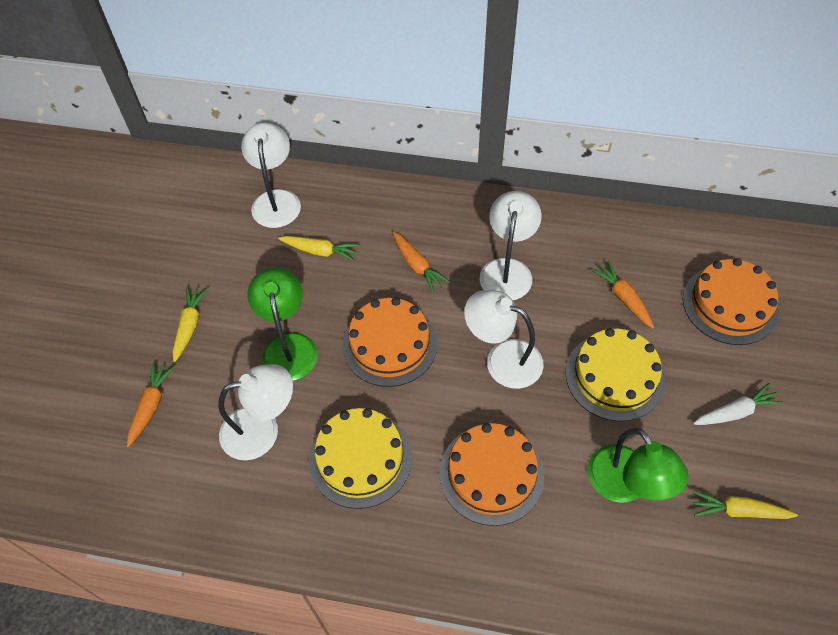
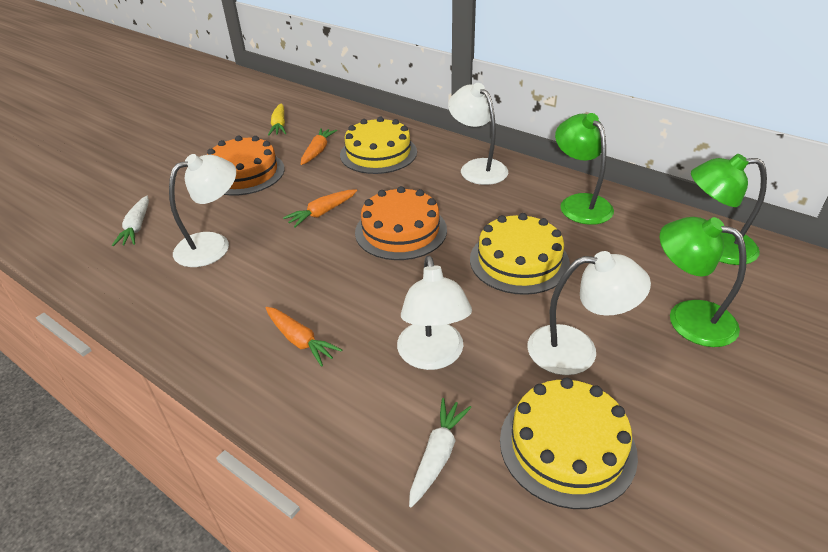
green lamp: [247,267,318,381] [588,428,689,503] = 2 -> [555,113,614,225] [660,217,747,347] [691,154,767,265] = 3
orange cake: [342,297,437,387] [439,423,544,526] [683,258,779,345] = 3 -> [207,136,285,196] [355,186,447,260] = 2
white carrot: [693,383,783,425] = 1 -> [112,196,149,246] [409,398,471,508] = 2
yellow cake: [309,408,412,509] [565,328,665,421] = 2 -> [340,117,417,174] [470,213,570,295] [500,378,638,509] = 3
yellow carrot: [173,286,208,362] [278,236,360,261] [693,491,798,519] = 3 -> [268,104,286,136] = 1

